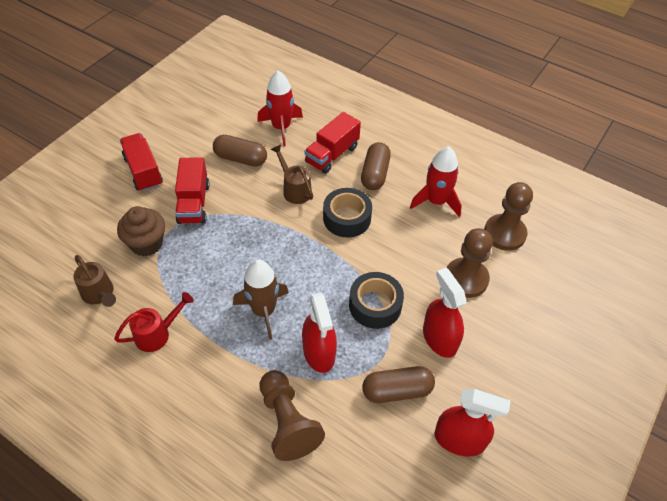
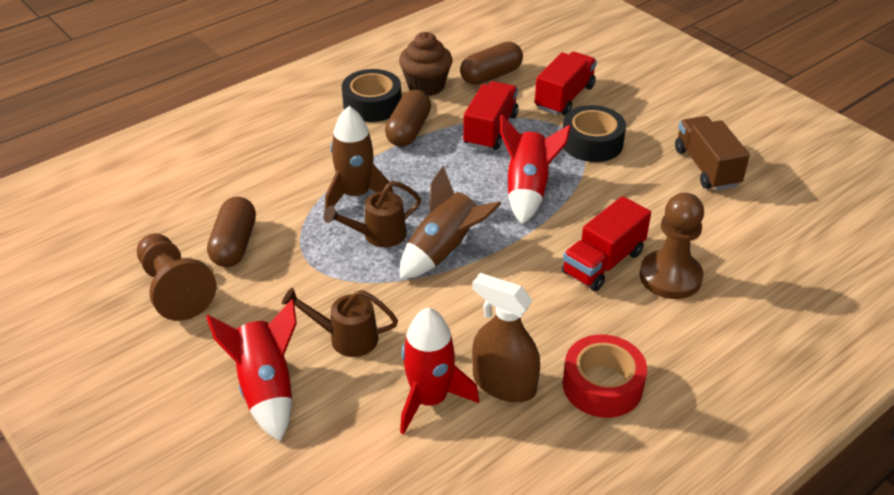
brown pawn: [259,370,325,461] [446,228,493,298] [484,182,533,251] = 3 -> [137,233,216,321] [639,193,704,299] = 2
brown rocket: [233,260,289,339] = 1 -> [325,106,393,210] [400,166,501,279] = 2
brown spray bottle: none = 0 -> [472,273,540,402] = 1
brown truck: none = 0 -> [675,116,750,190] = 1
red rocket: [257,71,303,146] [410,146,462,217] = 2 -> [206,299,297,441] [400,307,479,434] [500,115,571,225] = 3
red spray bottle: [302,292,337,373] [423,268,467,358] [435,389,511,457] = 3 -> none = 0
red tape: none = 0 -> [563,335,647,418] = 1
red watering can: [114,292,194,352] = 1 -> none = 0

